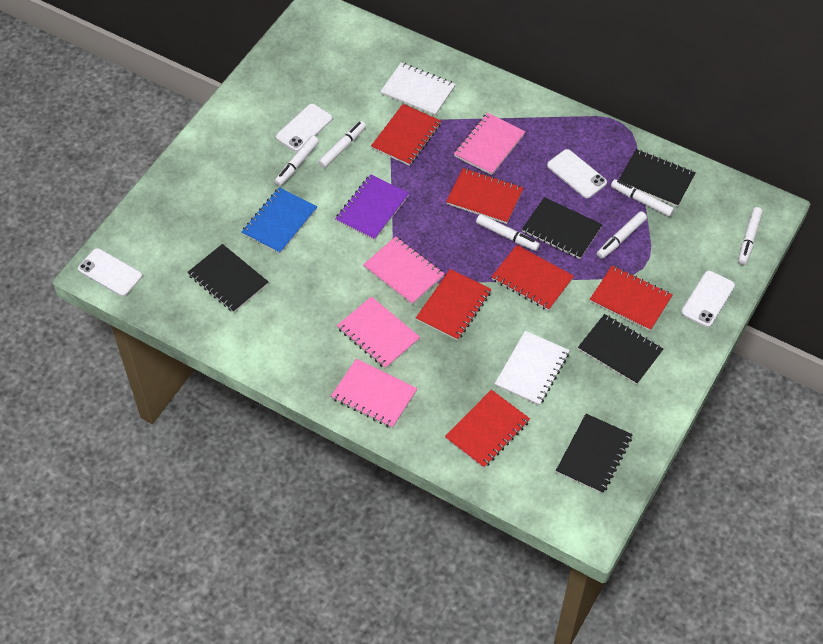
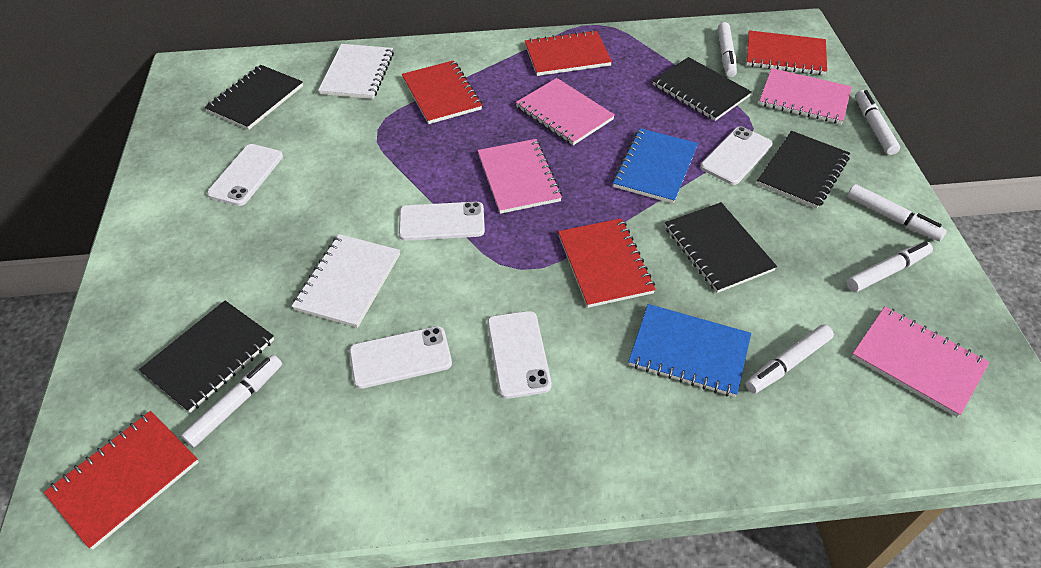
blue notebook: [242,187,317,254] = 1 -> [613,128,698,204] [628,304,751,397] = 2
purple notebook: [335,174,409,240] = 1 -> none = 0
red notebook: [371,104,441,166] [416,269,492,341] [445,390,530,468] [446,168,523,224] [491,245,574,311] [590,265,672,331] = 6 -> [44,411,199,550] [402,60,482,124] [525,30,612,76] [558,218,656,308] [746,30,827,75] = 5
white phone: [78,248,142,296] [276,104,333,152] [547,149,607,198] [681,271,735,327] = 4 -> [207,144,283,206] [349,326,452,389] [399,202,485,241] [487,311,552,399] [700,127,773,185] = 5

